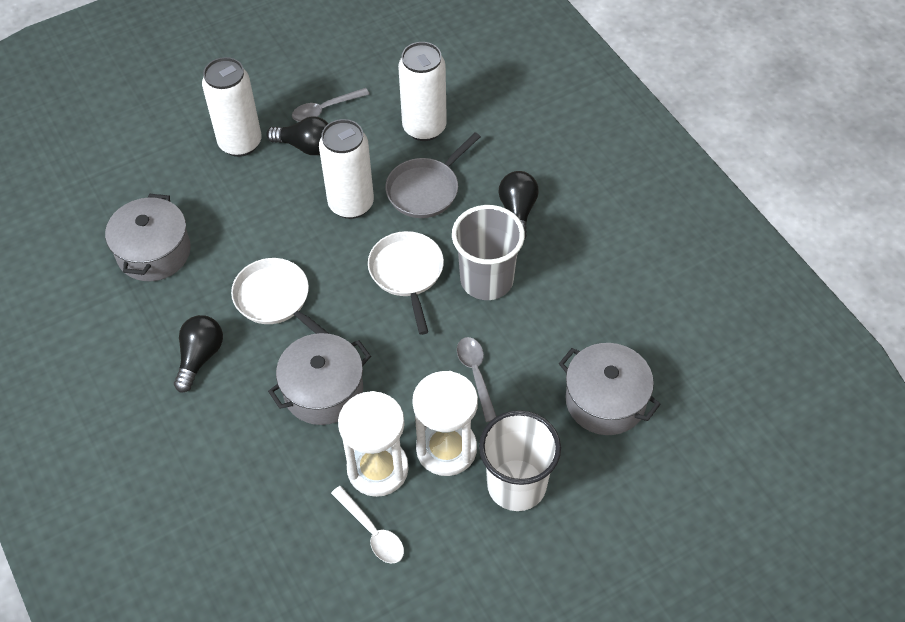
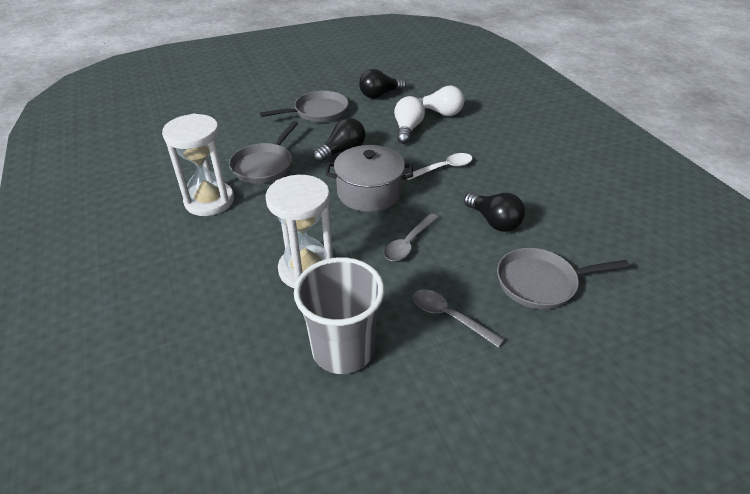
grey pan: [385,132,481,218] = 1 -> [229,121,298,184] [260,91,349,122] [497,248,629,309] = 3
grey pot: [105,194,191,281] [268,333,371,425] [559,343,661,435] = 3 -> [325,145,413,212] = 1
white can: [202,57,261,157] [319,119,374,219] [398,42,447,141] = 3 -> none = 0
white cup: [479,410,561,511] = 1 -> none = 0
white light bulb: none = 0 -> [394,96,425,144] [416,86,464,116] = 2
white pan: [231,258,329,334] [368,231,444,335] = 2 -> none = 0

